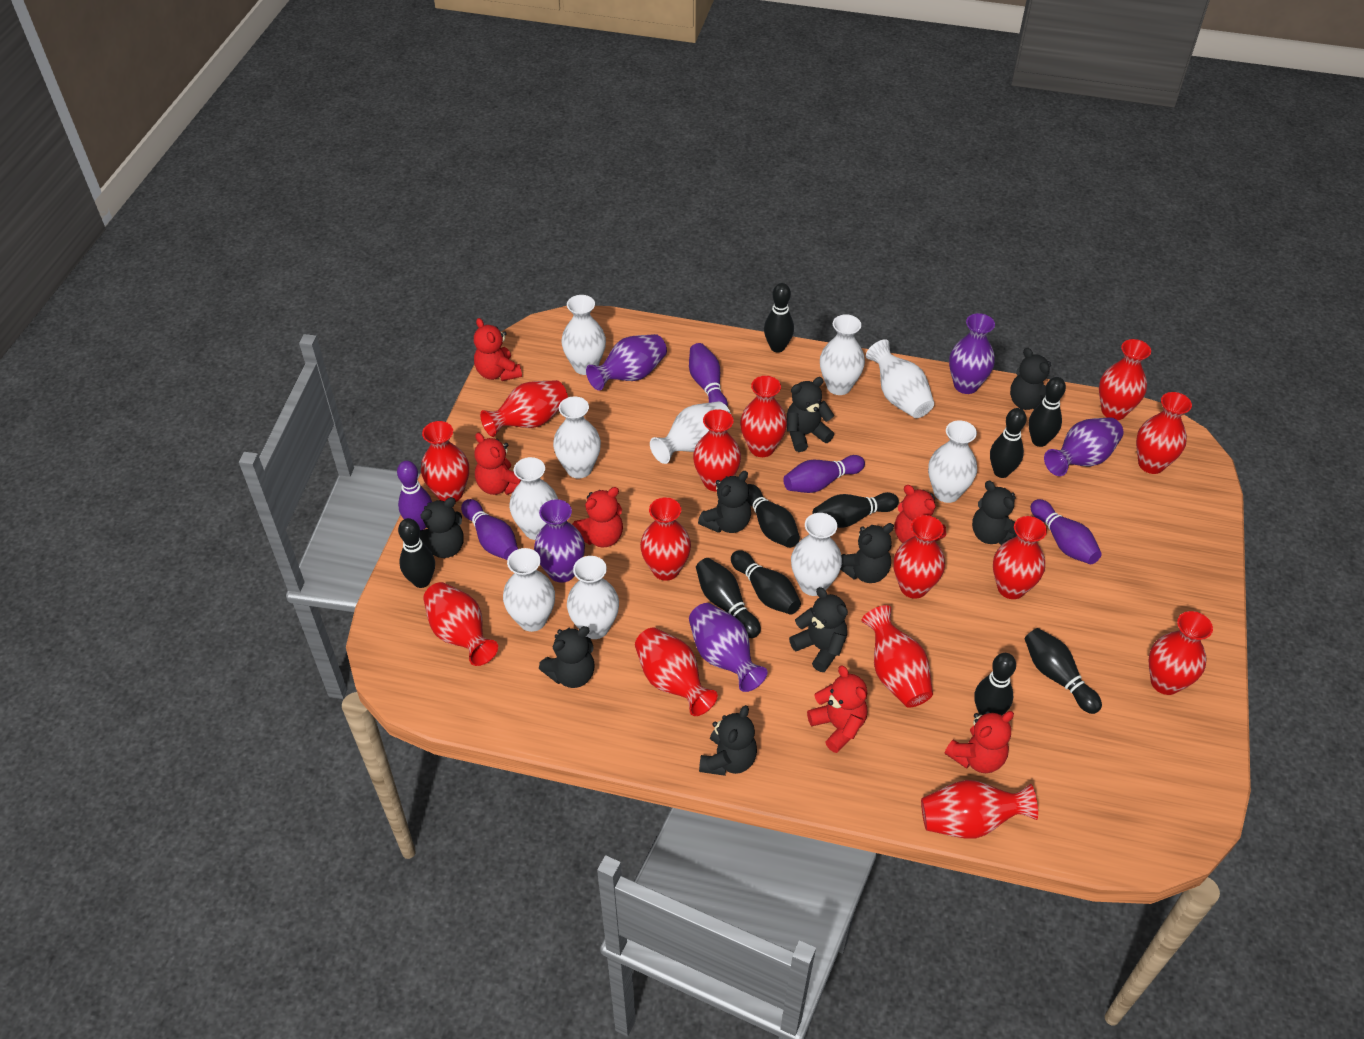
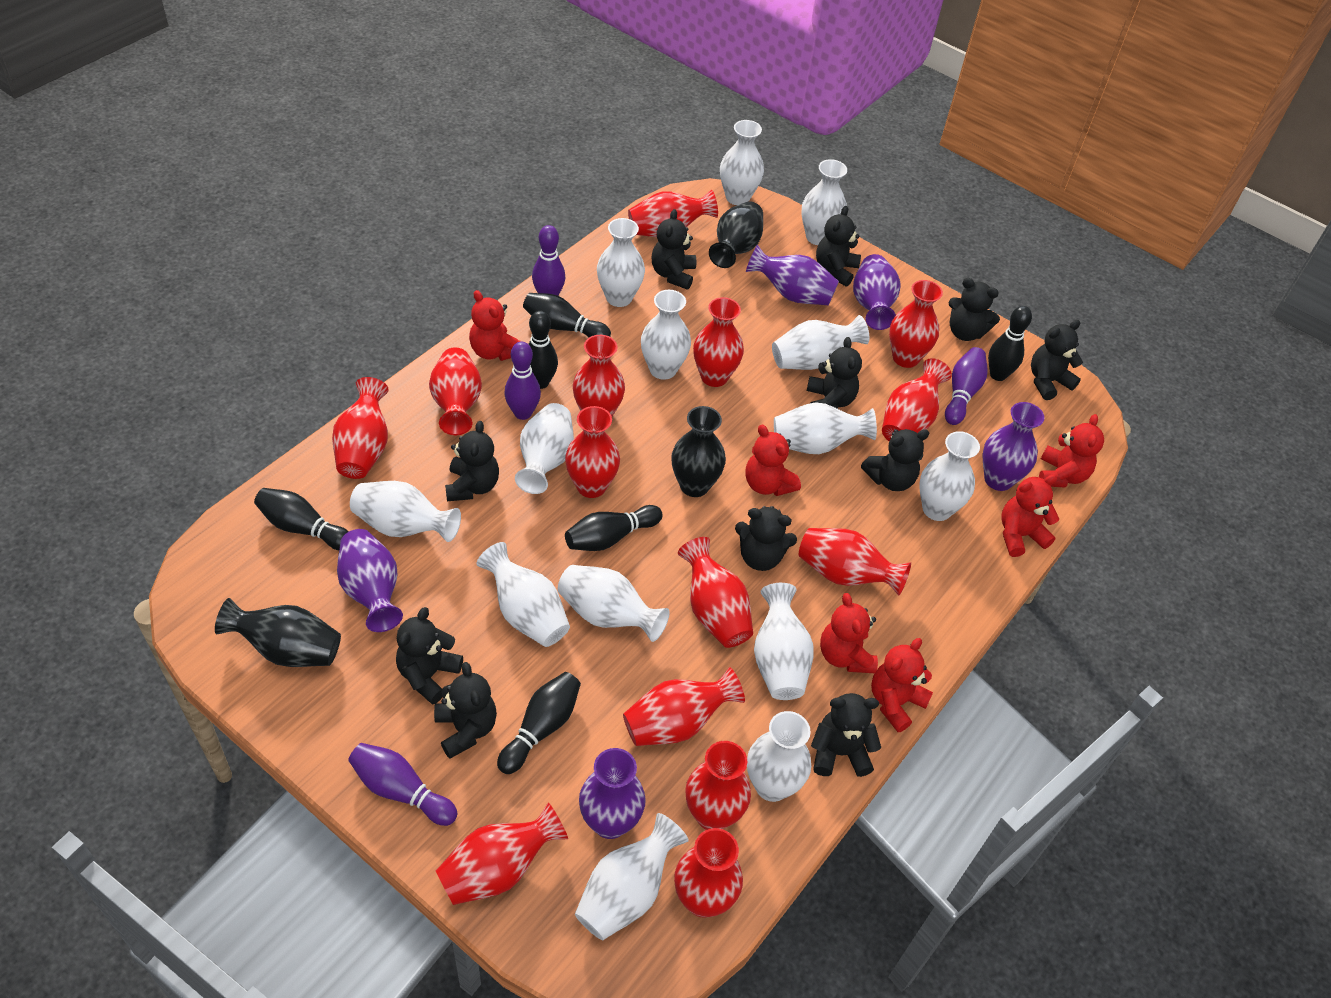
black bowling pin: [398,518,435,588] [696,558,761,638] [731,550,801,615] [747,484,800,548] [764,283,794,353] [813,492,899,528] [975,653,1016,715] [990,408,1026,478] [1024,628,1102,714] [1029,377,1066,447] = 10 -> [254,488,349,550] [497,672,581,774] [523,293,611,337] [528,311,558,389] [565,505,663,551] [988,306,1032,381] = 6
black teddy bear: [419,497,464,558] [539,626,595,688] [698,471,751,533] [699,705,757,776] [787,377,834,452] [789,587,848,672] [840,523,894,583] [972,481,1017,545] [1010,348,1051,410] = 9 -> [396,607,463,705] [434,662,497,759] [445,421,499,501] [652,209,696,290] [735,506,797,571] [807,337,862,409] [811,693,881,777] [816,206,861,287] [861,429,929,491] [949,278,1000,341] [1031,320,1083,400] = 11
black vase: none = 0 -> [215,598,341,667] [671,406,726,497] [709,201,763,268] = 3
purple bowling pin: [397,461,432,530] [461,499,518,560] [689,343,728,407] [783,455,865,493] [1031,499,1102,564] = 5 -> [348,743,457,826] [504,341,541,420] [532,225,565,295] [945,347,988,425] = 4
white vase: [503,548,555,632] [509,457,558,540] [553,397,601,479] [562,295,606,375] [567,556,619,639] [650,401,731,464] [791,513,842,596] [820,314,865,395] [866,339,934,418] [928,420,977,503] = 10 -> [350,481,461,542] [477,542,570,647] [515,403,574,494] [558,565,670,642] [575,813,689,940] [597,218,645,307] [641,290,691,380] [720,120,764,205] [747,711,811,802] [754,583,814,700] [772,315,869,370] [774,402,877,454] [801,159,847,245] [919,431,980,521] = 14

